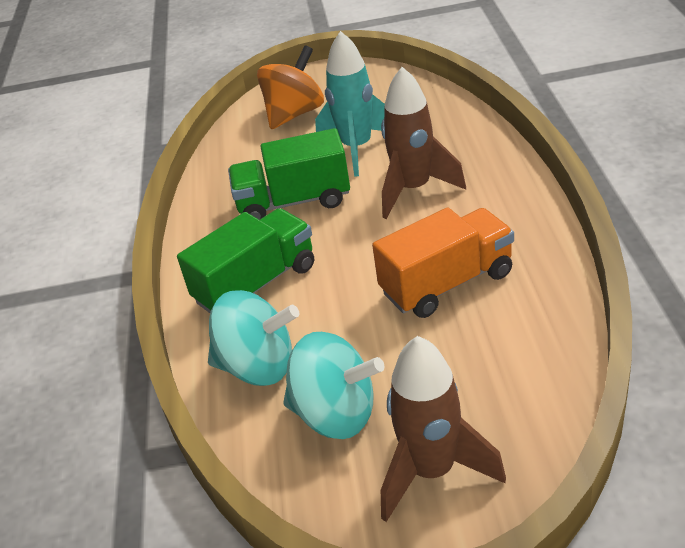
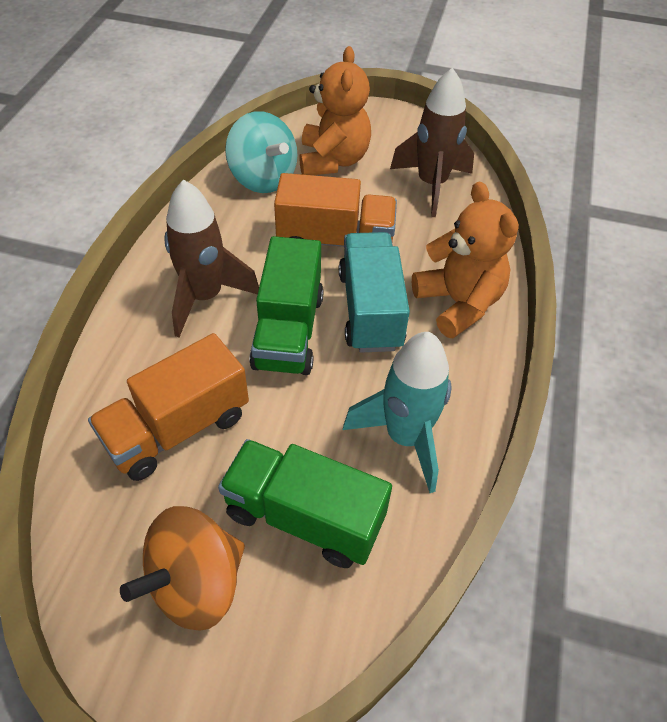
orange teddy bear: none = 0 -> [299,46,371,175] [412,182,519,338] = 2
orange truck: [372,208,514,318] = 1 -> [88,333,249,481] [274,173,397,247] = 2
turquoise spinning top: [208,290,299,386] [283,332,384,439] = 2 -> [225,111,298,193] = 1
turquoise truck: none = 0 -> [339,232,410,353] = 1

